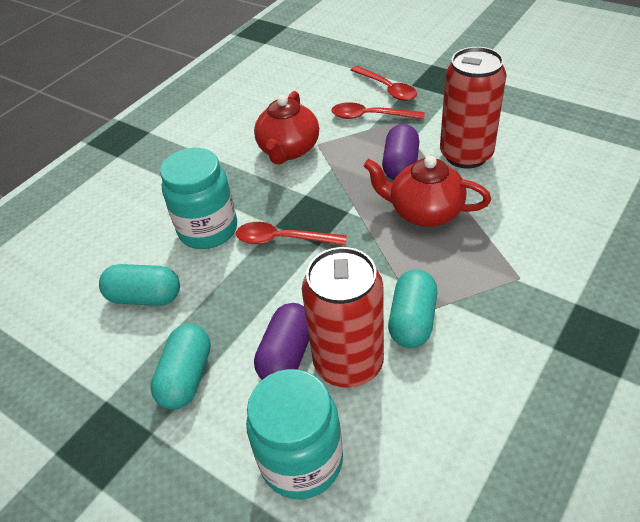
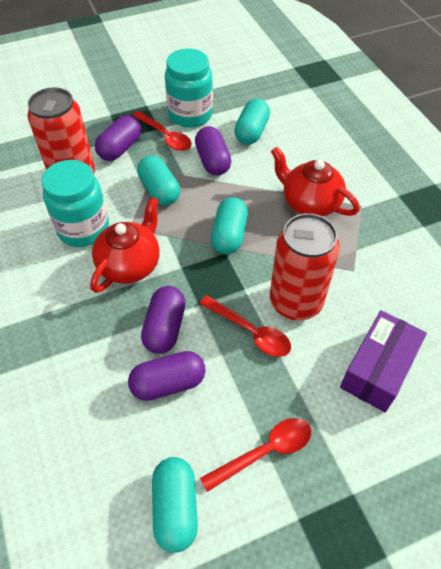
purple box: none = 0 -> [340,310,427,412] = 1
purple capsule: [254,303,309,380] [382,124,419,180] = 2 -> [95,115,141,161] [128,351,206,401] [141,286,186,354] [195,126,231,175] = 4
turquoise capsule: [99,264,180,306] [150,324,211,409] [388,269,437,348] = 3 -> [137,155,180,205] [152,457,198,553] [211,197,248,254] [234,98,270,145] = 4

